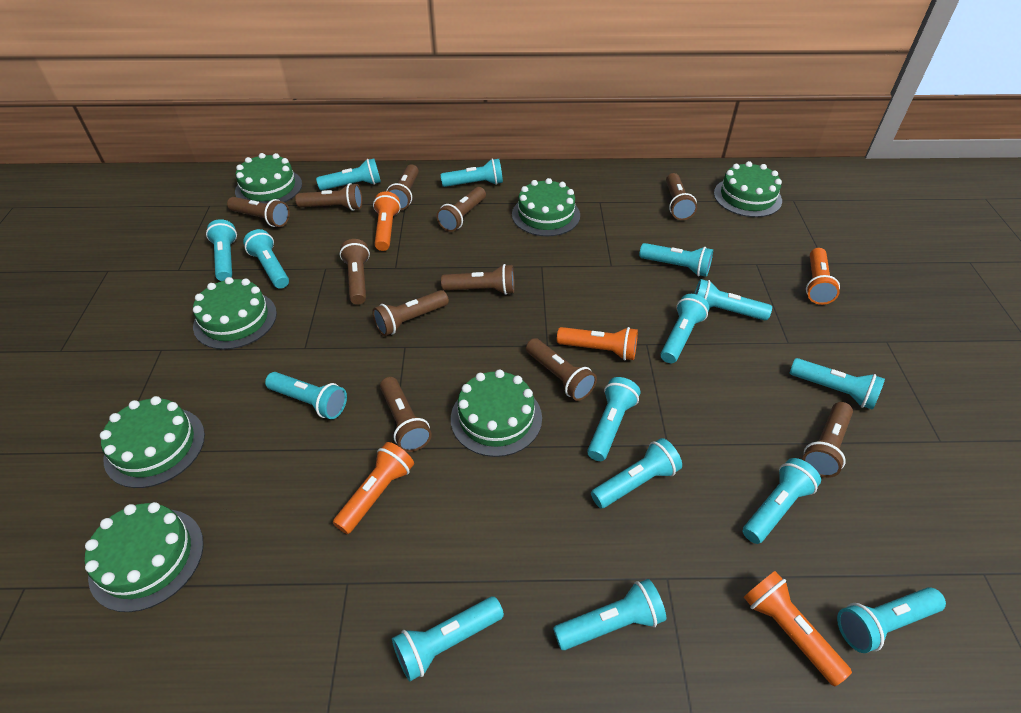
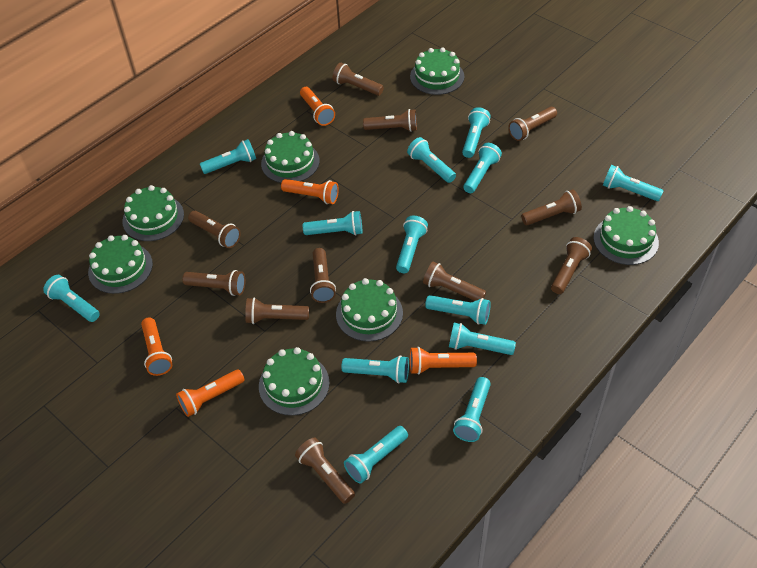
turquoise flashlight: [206,219,237,281] [243,229,289,289] [265,372,347,419] [316,158,381,190] [392,597,504,681] [440,159,503,187] [553,579,666,650] [587,377,640,461] [591,438,682,508] [639,243,713,277] [660,294,710,363] [694,279,772,320] [743,458,821,544] [790,358,885,410] [837,587,946,653] = 15 -> [43,275,100,322] [200,139,256,174] [303,211,362,236] [341,355,409,383] [344,426,408,484] [396,216,428,273] [407,137,456,183] [425,295,491,325] [449,323,516,355] [453,377,491,442] [462,107,491,158] [463,143,502,193] [603,165,663,201] = 13

